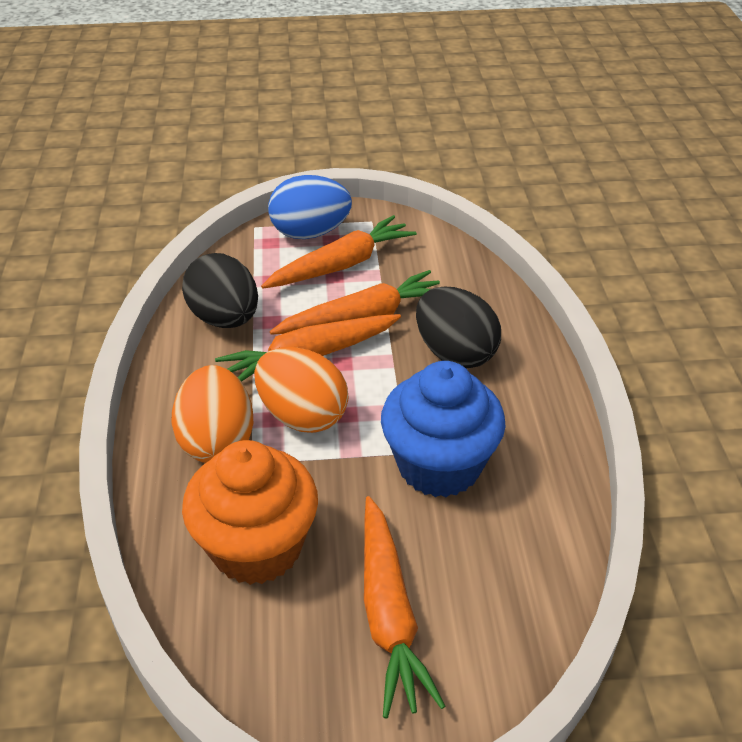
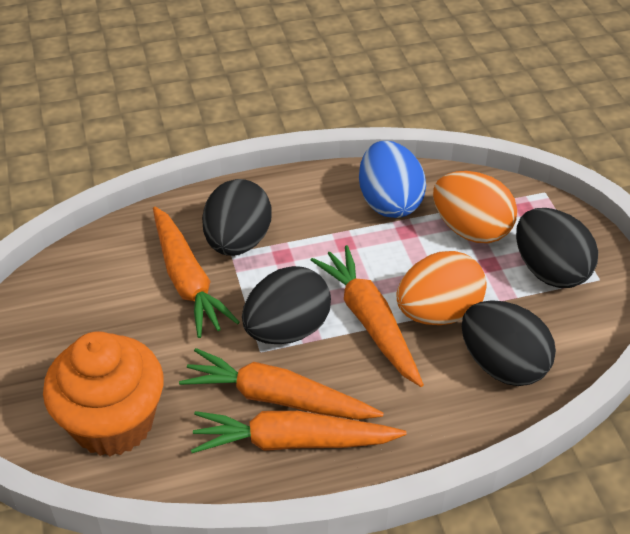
black egg: [182,253,258,328] [416,286,501,369] = 2 -> [202,179,272,256] [242,266,331,344] [462,300,556,386] [516,208,598,288] = 4
blue cupcake: [381,361,506,497] = 1 -> none = 0

